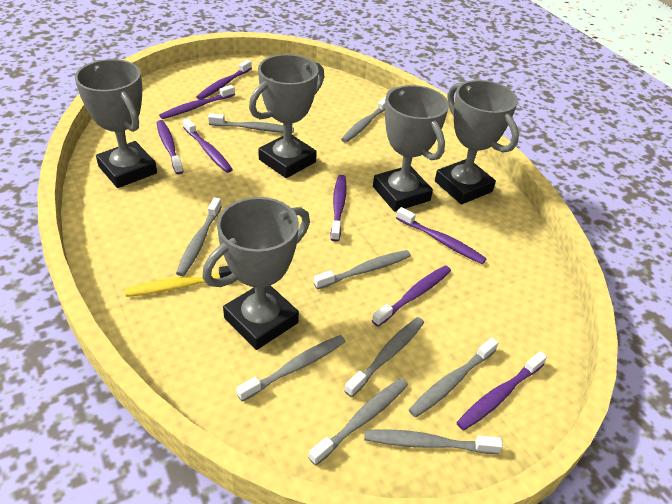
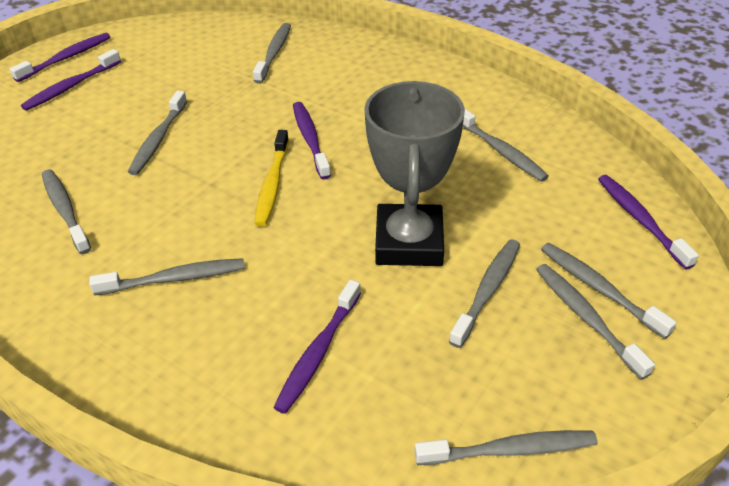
grey trophy: [75,59,157,188] [202,197,310,350] [249,54,324,178] [373,85,449,212] [435,80,519,204] = 5 -> [364,81,465,266] = 1
purple toothbrush: [157,120,184,174] [159,85,235,119] [183,118,233,173] [196,60,252,100] [331,175,346,242] [372,265,451,327] [396,207,487,264] [456,351,547,431] = 8 -> [10,33,111,82] [21,49,121,111] [273,280,361,414] [293,102,331,179] [598,175,699,269] = 5

